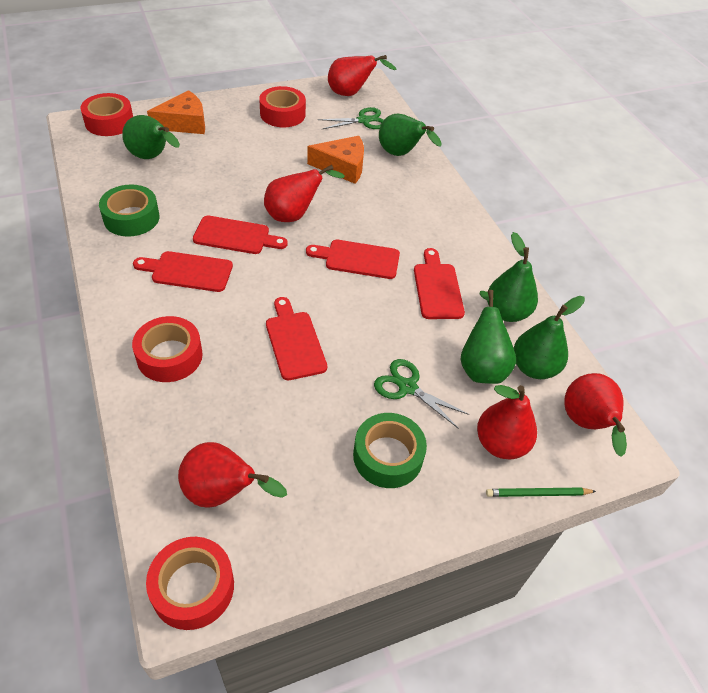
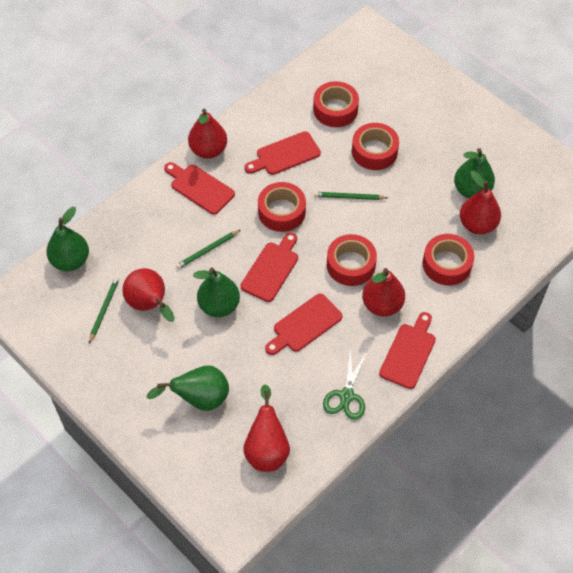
green pear: [122,115,180,159] [379,113,442,156] [461,290,516,384] [487,232,538,322] [514,296,585,379] = 5 -> [46,207,89,271] [146,366,229,411] [193,268,240,317] [454,148,495,198] = 4
green pencil: [486,487,596,497] = 1 -> [89,277,119,343] [176,230,240,269] [314,192,388,200] = 3
green scissors: [318,107,384,129] [374,359,470,429] = 2 -> [323,349,367,420] = 1
green tape: [99,184,160,237] [353,413,427,488] = 2 -> none = 0
orange cheese: [147,90,205,134] [307,136,364,184] = 2 -> none = 0
red tape: [80,93,133,136] [132,316,203,382] [146,537,234,630] [259,86,306,127] = 4 -> [258,182,306,232] [313,81,359,127] [327,234,377,286] [352,123,399,170] [423,234,474,285] = 5

